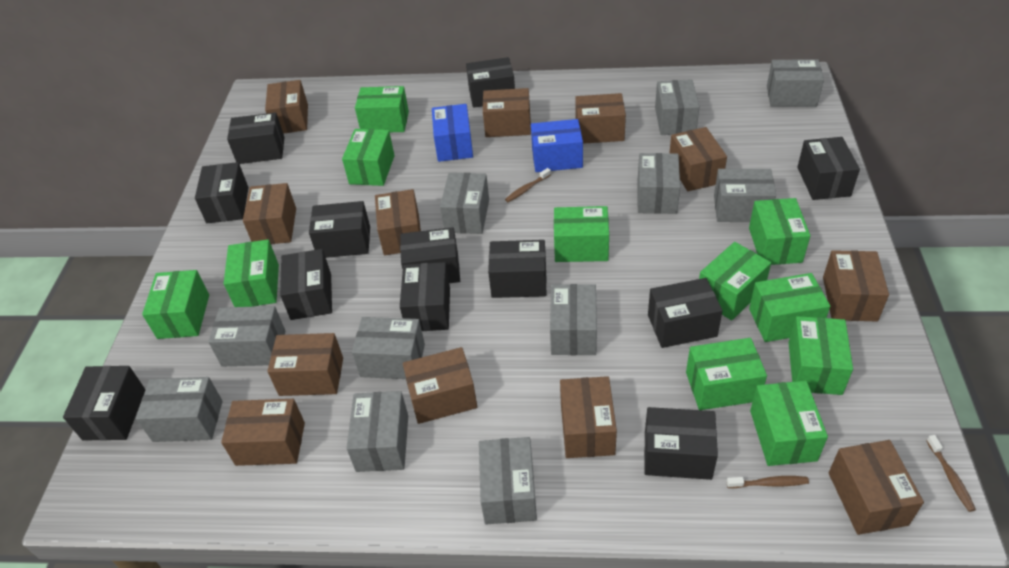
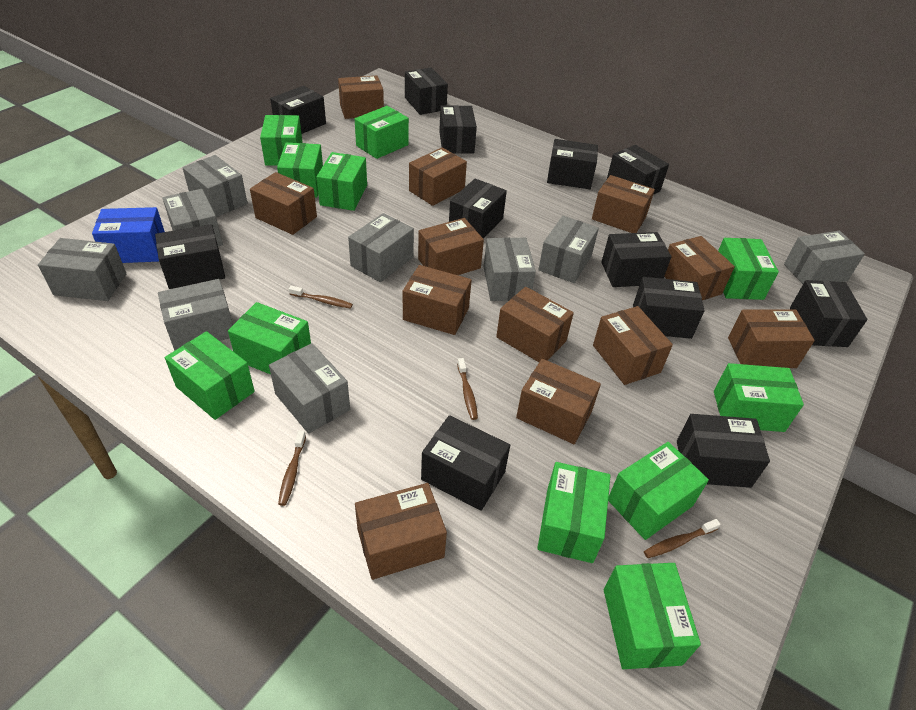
blue box: [432,104,473,162] [531,119,583,172] = 2 -> [92,207,165,263] = 1
brown toothbrush: [505,168,551,202] [726,476,809,488] [926,435,976,512] = 3 -> [278,430,306,506] [289,285,353,309] [457,358,478,420] [644,519,721,558] = 4
grey box: [136,377,223,442] [208,306,285,367] [346,391,408,472] [352,317,425,379] [440,173,489,234] [479,437,537,524] [550,284,597,355] [638,153,680,214] [655,79,699,135] [714,169,776,222] [767,60,824,107] = 11 -> [38,238,126,301] [158,279,233,351] [162,189,223,247] [182,155,248,217] [269,343,350,434] [348,213,414,282] [484,237,536,301] [538,216,599,283] [784,231,865,284] = 9

